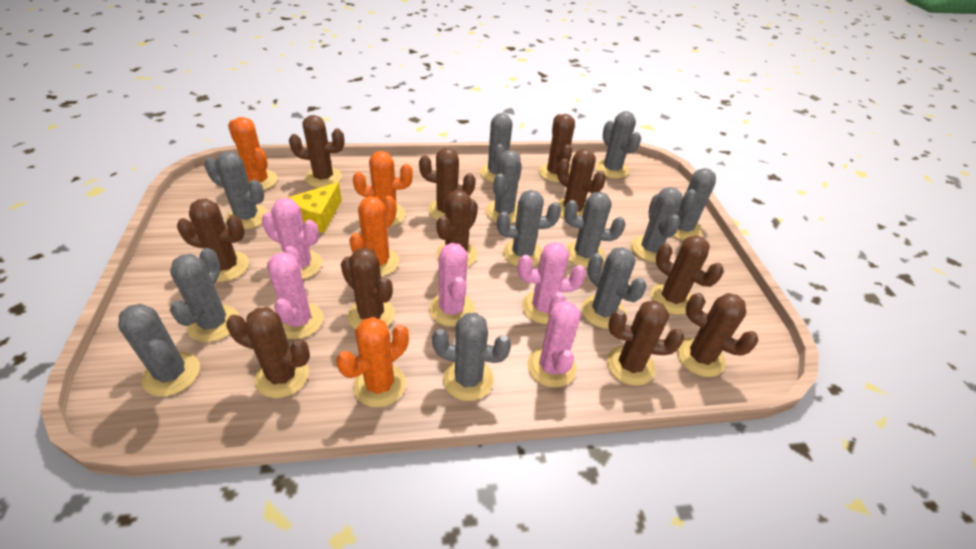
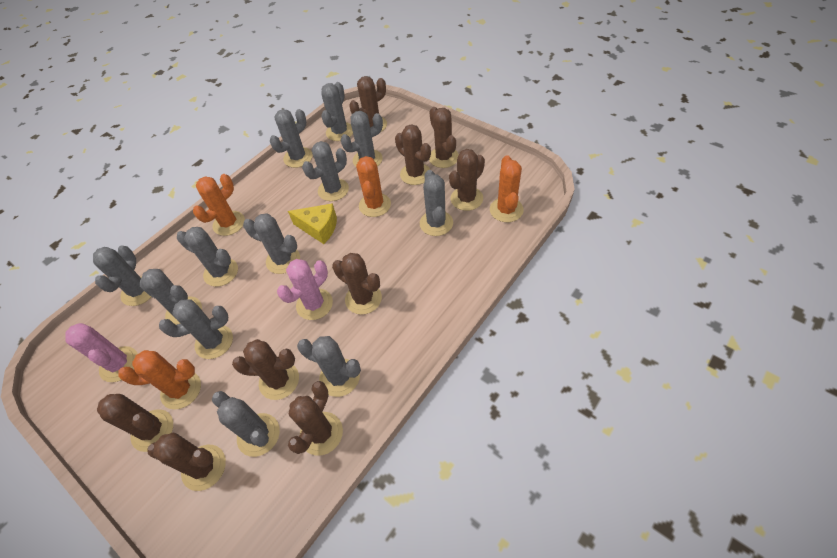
brown cactus: [177,198,249,282] [226,307,310,398] [289,115,345,188] [341,247,395,329] [419,148,476,220] [436,190,478,267] [539,114,575,183] [557,149,606,219] [607,300,684,386] [651,235,724,315] [677,293,759,377] = 11 -> [97,394,173,452] [147,433,226,491] [232,339,299,400] [288,381,343,456] [332,253,382,315] [349,76,387,132] [395,124,431,185] [429,107,459,168] [449,149,485,211] = 9
pink cactus: [262,198,322,280] [267,246,323,339] [429,243,475,327] [518,242,586,324] [528,292,581,388] = 5 -> [65,323,138,382] [277,259,333,320] = 2

